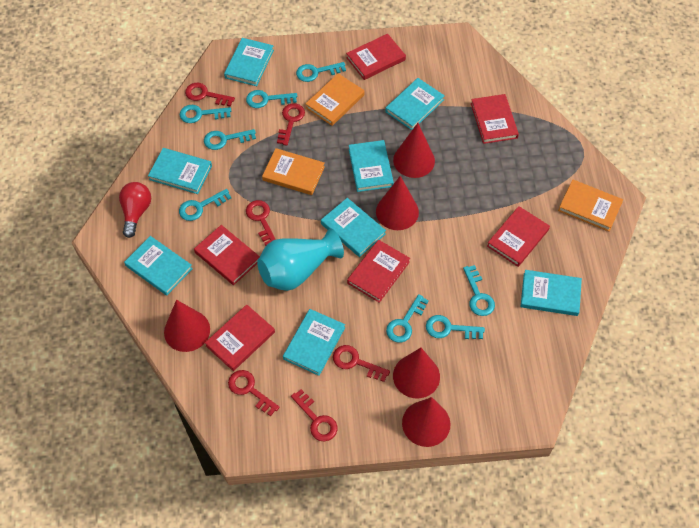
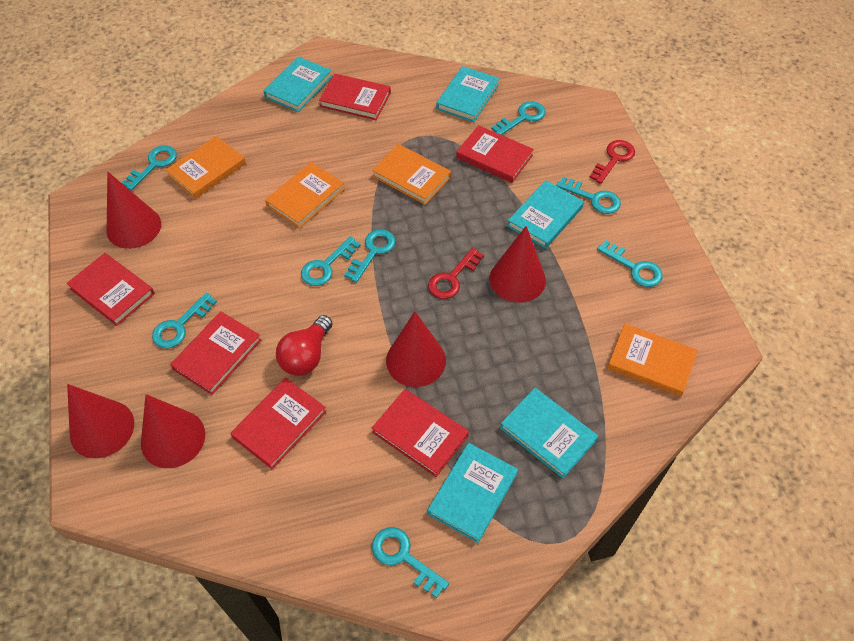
orange book: [262,148,325,195] [305,73,365,126] [558,179,623,232] = 3 -> [165,136,246,199] [265,162,345,228] [372,144,451,205] [607,323,698,397] = 4
red key: [185,83,235,106] [228,370,280,416] [246,200,276,246] [277,103,305,146] [291,389,337,441] [333,345,390,382] = 6 -> [428,248,484,299] [589,140,635,184] = 2
turquoise book: [124,236,193,295] [148,148,212,194] [224,38,274,86] [283,309,345,376] [321,198,386,257] [349,140,394,192] [385,78,445,130] [521,270,582,316] = 8 -> [263,57,332,112] [427,443,518,543] [436,66,499,122] [500,388,598,478] [507,180,584,249] = 5
turquoise vase: [257,228,344,291] = 1 -> none = 0

